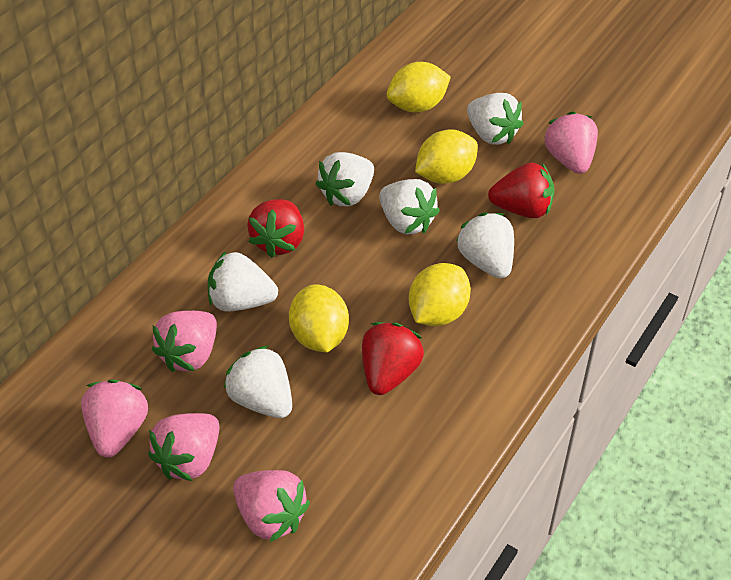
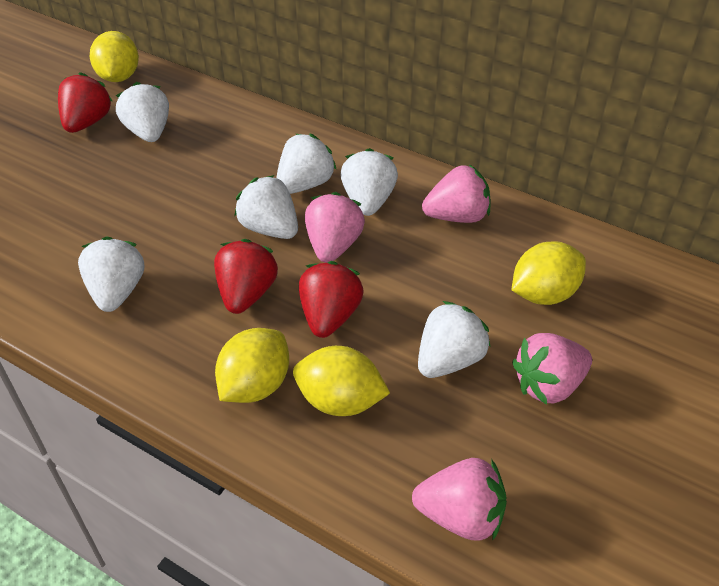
pink strawberry: [81,379,148,457] [148,413,219,481] [152,311,217,372] [233,470,310,542] [544,111,598,174] = 5 -> [305,192,365,263] [412,458,507,541] [422,165,491,223] [512,333,592,405] = 4

